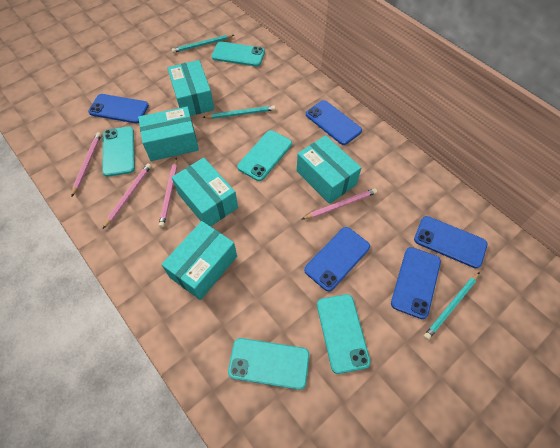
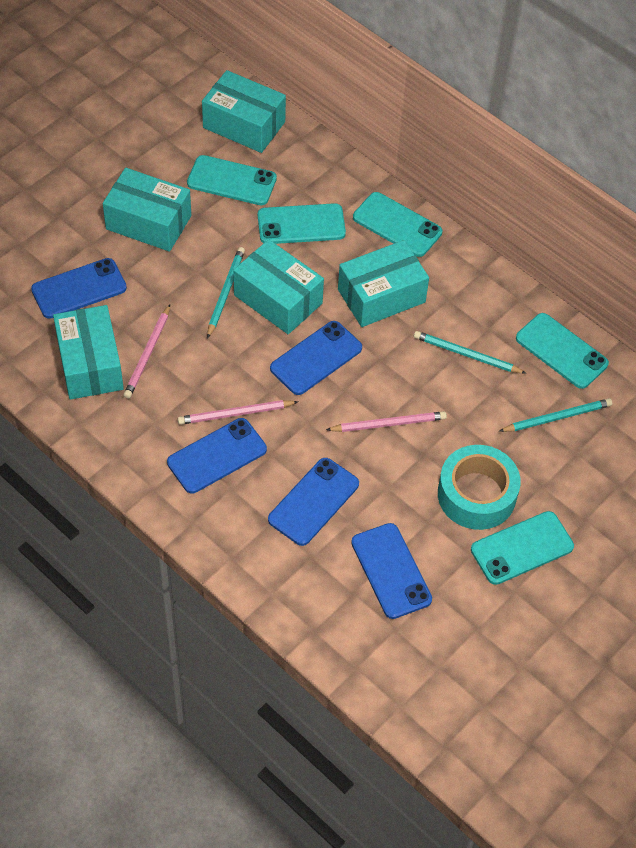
pink pencil: [72,132,101,196] [103,163,151,229] [159,157,177,227] [302,188,377,219] = 4 -> [123,304,170,399] [178,400,298,425] [326,411,447,432] = 3
turquoise tape: none = 0 -> [438,445,521,530] = 1

